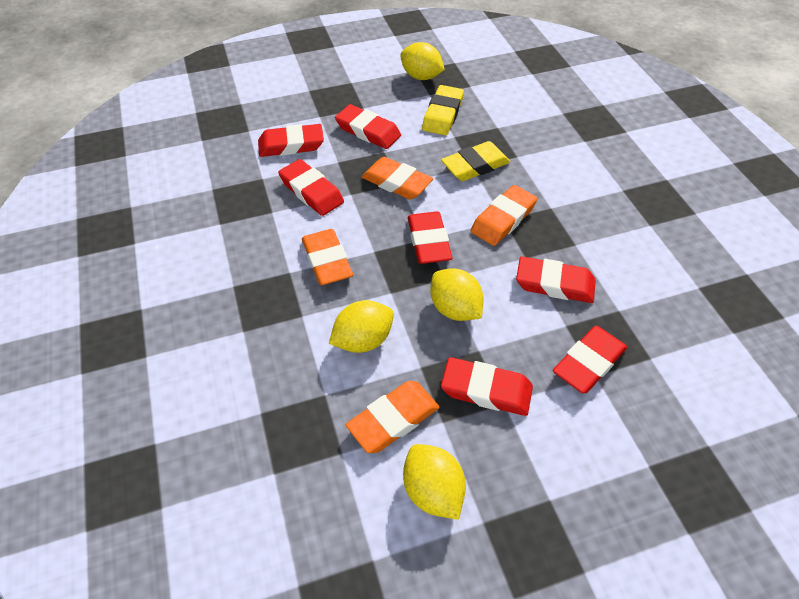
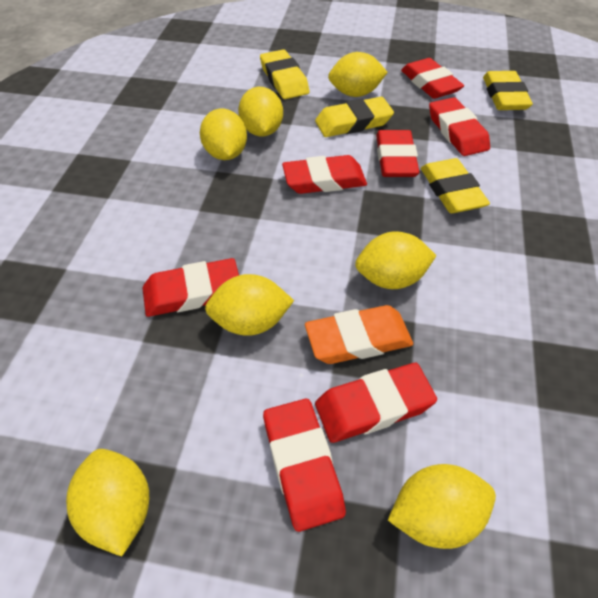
orange eraser: [302,229,353,285] [346,381,439,453] [362,157,433,200] [471,185,537,246] = 4 -> [305,305,413,364] = 1
yellow eraser: [422,85,464,135] [441,141,510,181] = 2 -> [260,49,309,99] [315,97,394,137] [421,158,490,213] [483,71,533,110] = 4
yellow lemon: [329,300,394,353] [400,42,445,80] [403,444,466,520] [430,268,484,321] = 4 -> [66,449,149,556] [200,109,247,160] [205,274,294,336] [238,87,283,136] [328,52,388,97] [355,231,437,289] [388,464,496,549] = 7

